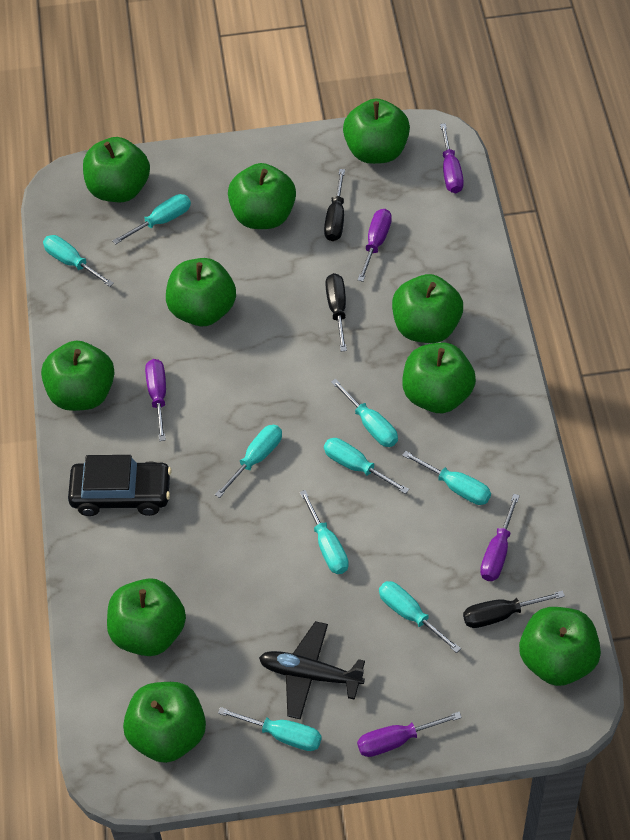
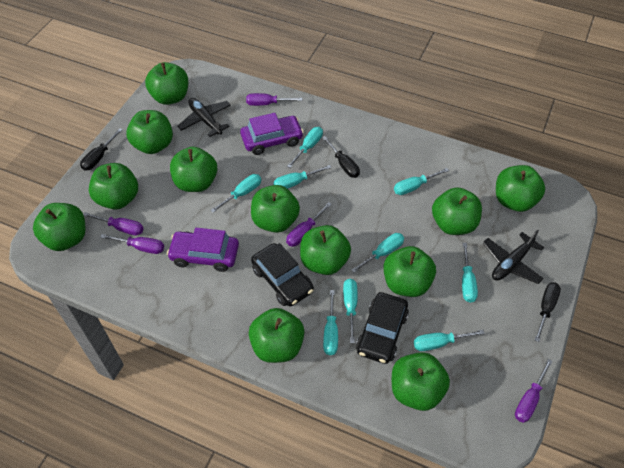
black car: [68,455,172,516] = 1 -> [251,243,314,307] [356,292,409,364] = 2
black plane: [259,621,365,719] = 1 -> [177,98,231,137] [483,230,544,284] = 2
green apple: [41,341,115,411] [83,137,150,202] [107,578,186,656] [123,682,206,763] [166,258,236,326] [228,163,296,229] [343,98,410,164] [392,274,463,343] [402,343,476,413] [519,607,601,686] = 10 -> [33,203,86,251] [89,163,138,210] [126,110,173,154] [145,62,188,105] [170,147,217,192] [249,308,305,363] [251,185,300,233] [300,225,351,275] [383,246,436,297] [392,352,450,411] [432,187,482,235] [496,165,545,212] = 12
purple car: none = 0 -> [167,228,239,272] [240,113,304,155] = 2

